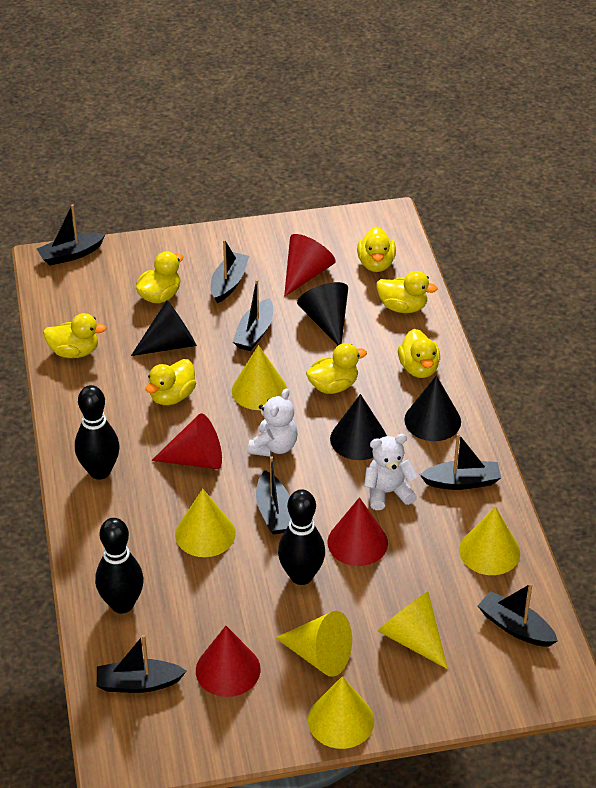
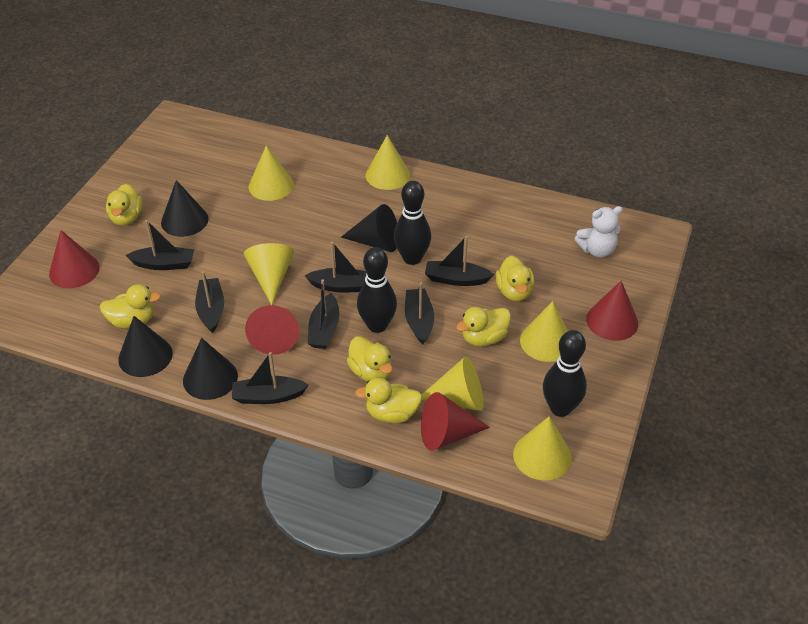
white teddy bear: [248,389,298,457] [364,434,418,510] = 2 -> [575,206,623,258] = 1
yellow duck: [43,313,107,358] [136,251,183,303] [146,359,196,405] [306,343,367,394] [357,227,396,272] [377,271,438,313] [398,329,440,378] = 7 -> [99,284,161,328] [106,184,143,226] [347,336,393,381] [355,377,422,423] [456,307,511,346] [495,255,534,301] = 6

